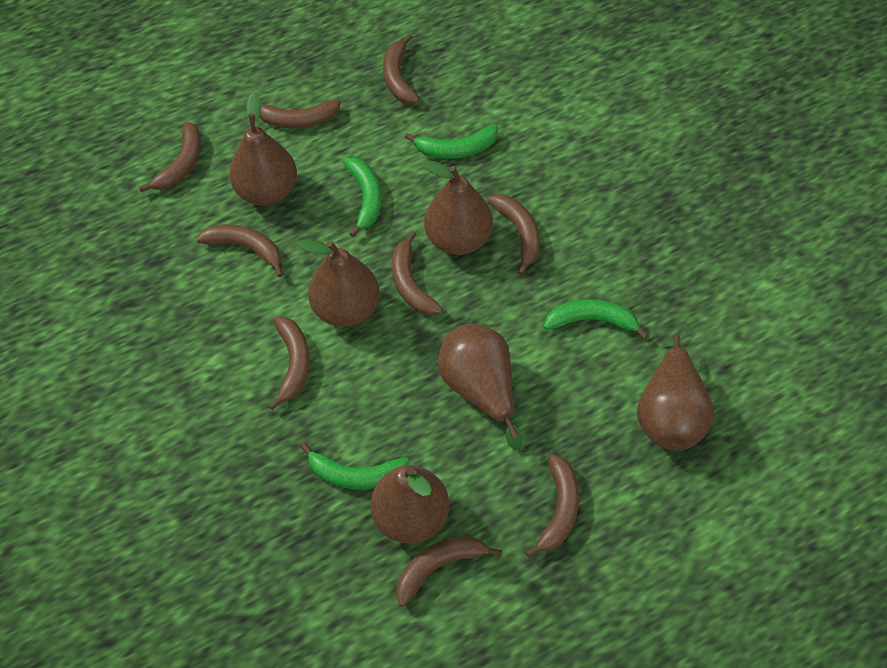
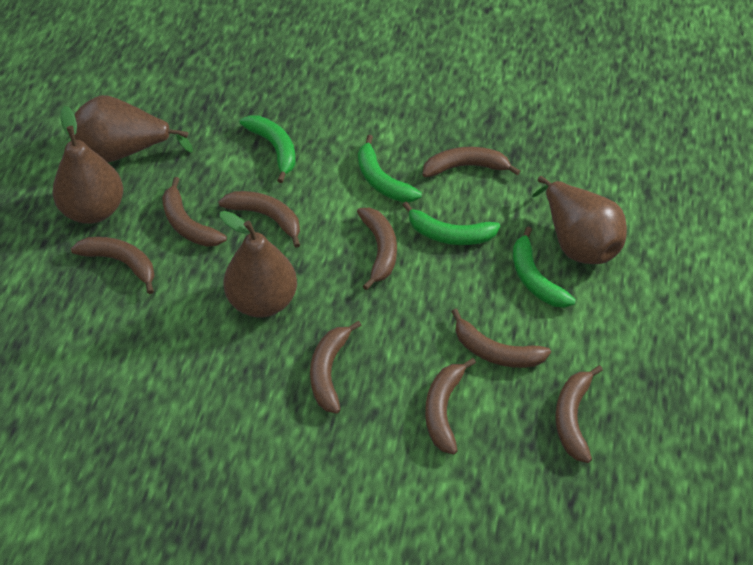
brown pear: [229,92,297,206] [299,240,380,327] [370,465,449,544] [424,160,493,255] [438,324,522,450] [637,334,714,450] = 6 -> [52,106,123,224] [75,95,193,162] [219,211,297,318] [532,176,627,264] = 4

